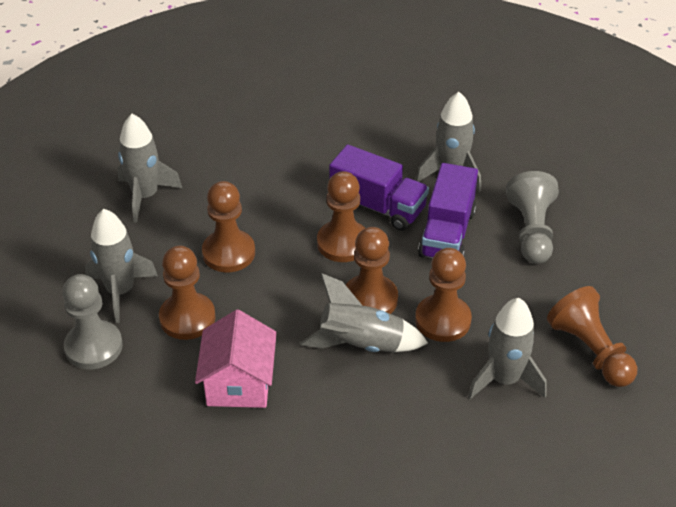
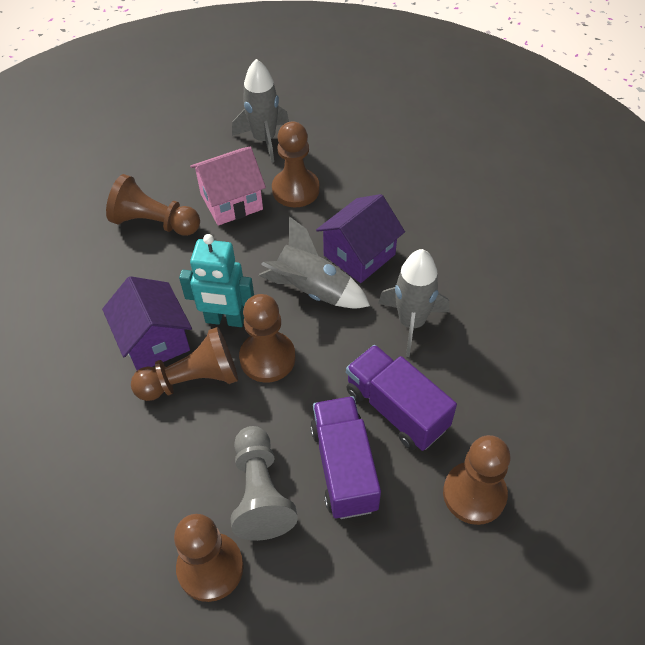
grey pawn: [62,274,123,369] [506,171,559,264] = 2 -> [231,426,298,541] = 1
grey rocket: [85,209,158,323] [118,114,182,223] [300,273,428,352] [416,92,481,192] [468,298,547,399] = 5 -> [232,59,289,163] [259,216,370,308] [378,249,449,357] = 3
purple house: none = 0 -> [102,276,192,371] [316,194,405,283] = 2
turquoise robot: none = 0 -> [179,234,254,327] = 1

